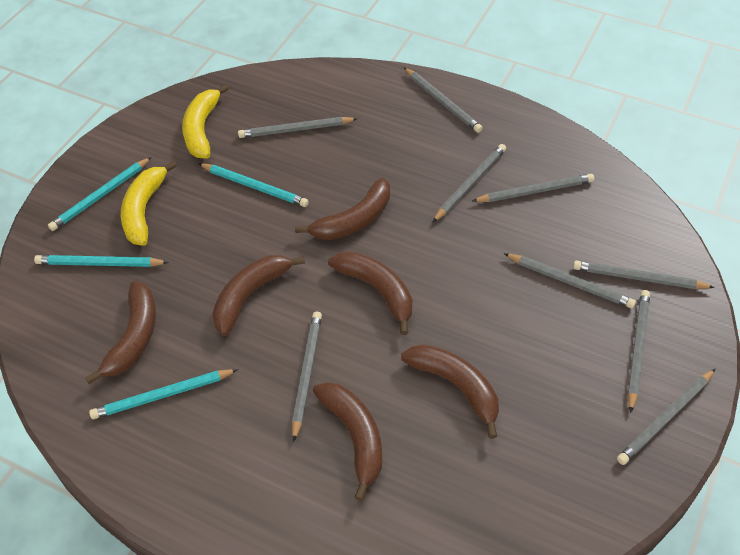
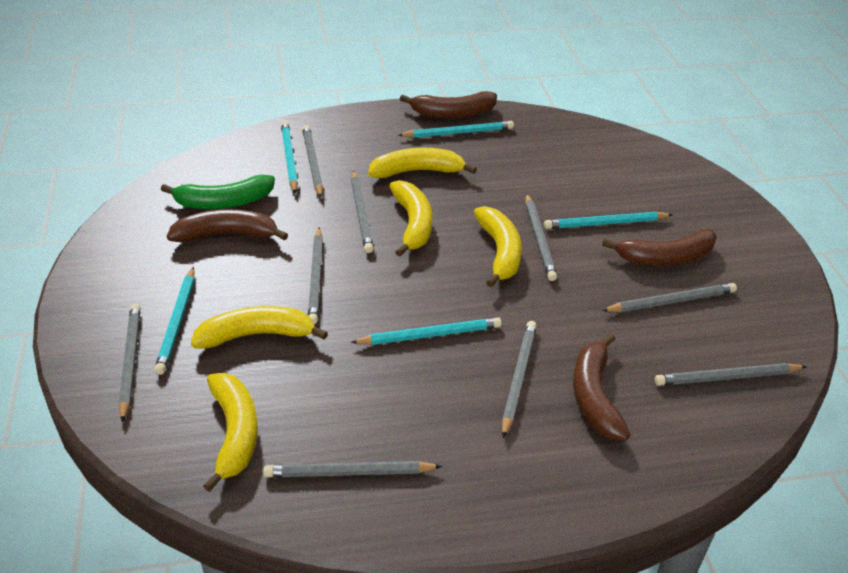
brown banana: [85,281,156,384] [213,255,305,336] [295,178,390,240] [313,382,382,501] [328,251,412,335] [401,344,499,439] = 6 -> [167,209,288,242] [400,91,497,118] [573,333,630,440] [602,229,717,266] = 4
green banana: none = 0 -> [161,174,275,209] = 1
turquoise pencil: [34,255,169,267] [48,157,151,231] [89,369,238,419] [198,163,309,207] = 4 -> [154,267,194,375] [281,121,298,193] [350,317,502,345] [398,121,514,138] [544,212,673,229] = 5
yellow banana: [121,161,177,246] [182,84,229,158] = 2 -> [191,306,328,348] [203,373,258,492] [368,148,477,178] [389,180,432,257] [474,206,522,287] = 5

